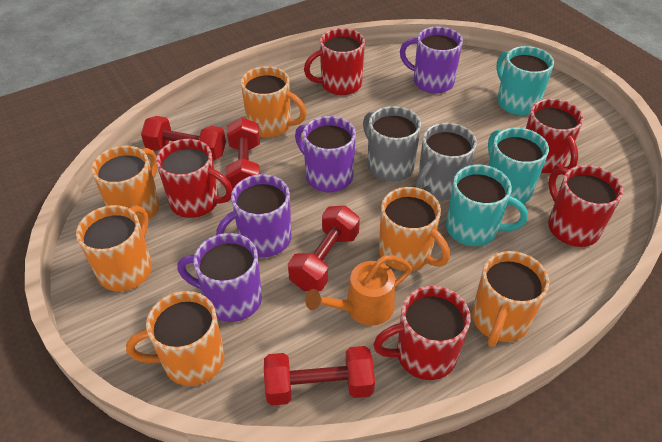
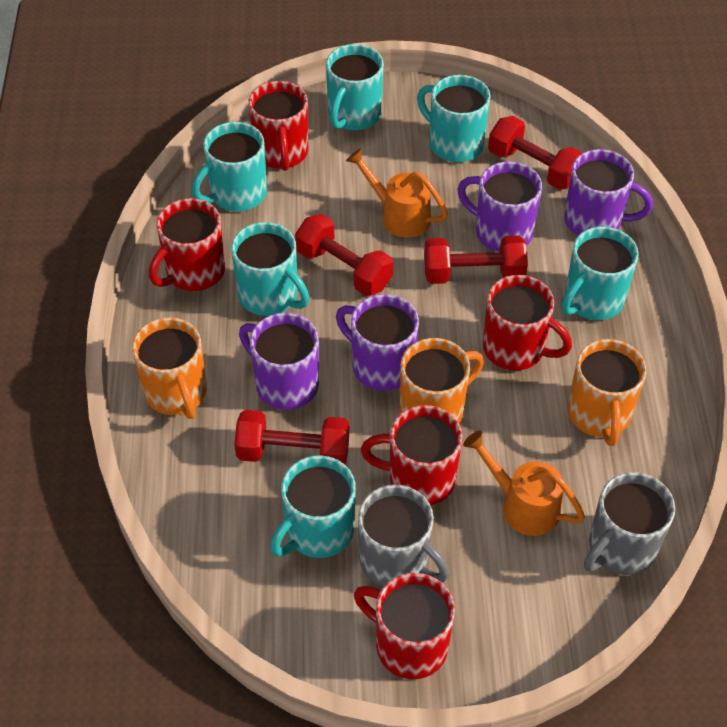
orange mug: [76,205,152,291] [91,146,160,224] [126,291,224,386] [241,66,307,138] [379,187,450,271] [472,251,549,347] = 6 -> [132,317,207,419] [400,338,484,423] [568,339,647,446] = 3
orange watering can: [305,255,412,326] = 1 -> [346,148,448,238] [463,431,585,536] = 2
turquoise mug: [446,165,528,246] [488,128,549,205] [496,46,554,115] = 3 -> [192,122,267,211] [231,222,309,316] [270,456,356,558] [326,44,384,130] [417,75,490,162] [562,227,639,320] = 6

